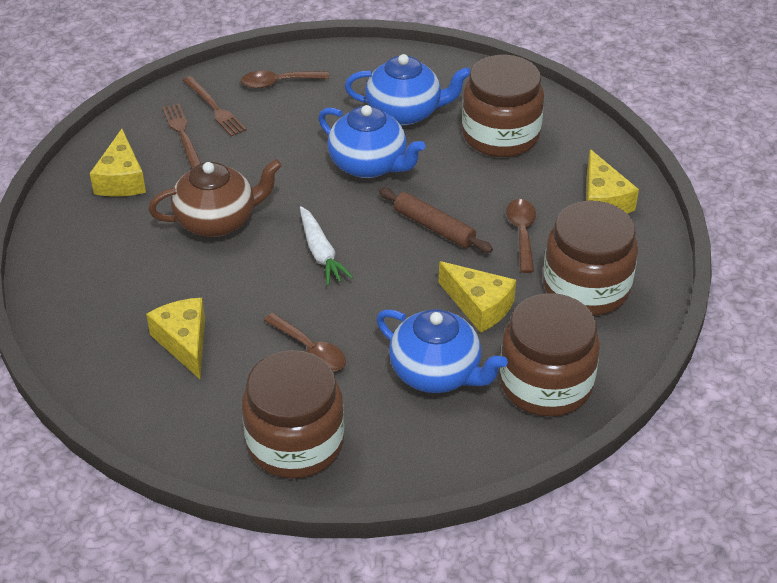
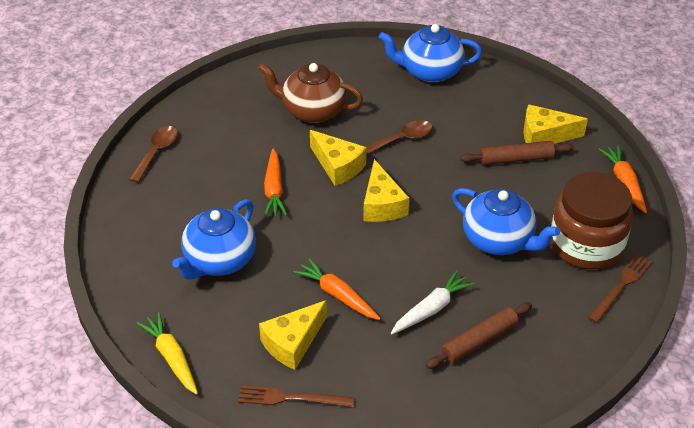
brown jar: [242,350,344,479] [462,55,544,157] [500,293,600,417] [543,201,638,316] = 4 -> [551,172,633,269] = 1
brown rolling pin: [379,188,493,253] = 1 -> [426,302,532,369] [460,141,574,165] = 2
brown spoon: [241,71,329,89] [264,313,346,371] [506,199,536,273] = 3 -> [129,126,178,183] [365,120,432,155] = 2
orange carrot: none = 0 -> [264,149,287,217] [293,258,381,320] [598,145,647,213] = 3
yellow carrot: none = 0 -> [137,312,198,395] = 1

